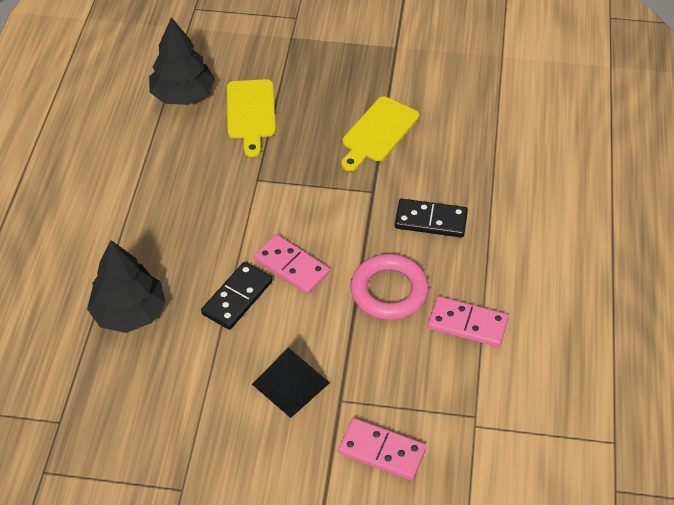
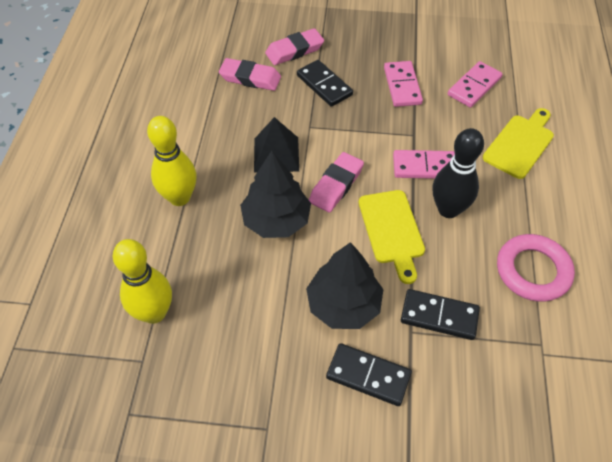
black bowling pin: none = 0 -> [433,128,484,218] = 1
black domino: [201,262,273,330] [395,199,468,237] = 2 -> [297,60,353,107] [326,343,412,406] [401,289,480,340] = 3
pink eraser: none = 0 -> [219,58,281,91] [265,28,324,65] [309,152,364,213] = 3
yellow bowling pin: none = 0 -> [113,239,172,324] [147,116,196,206] = 2

